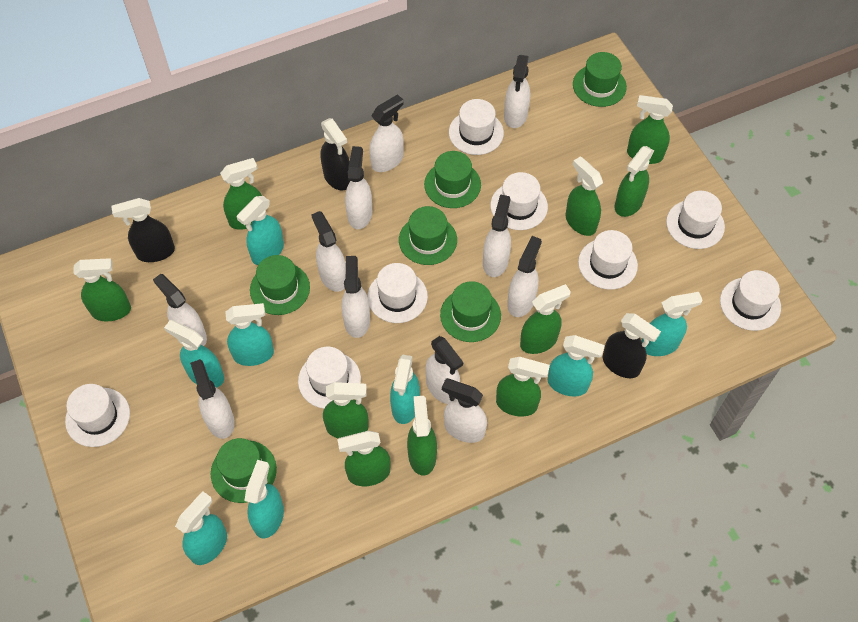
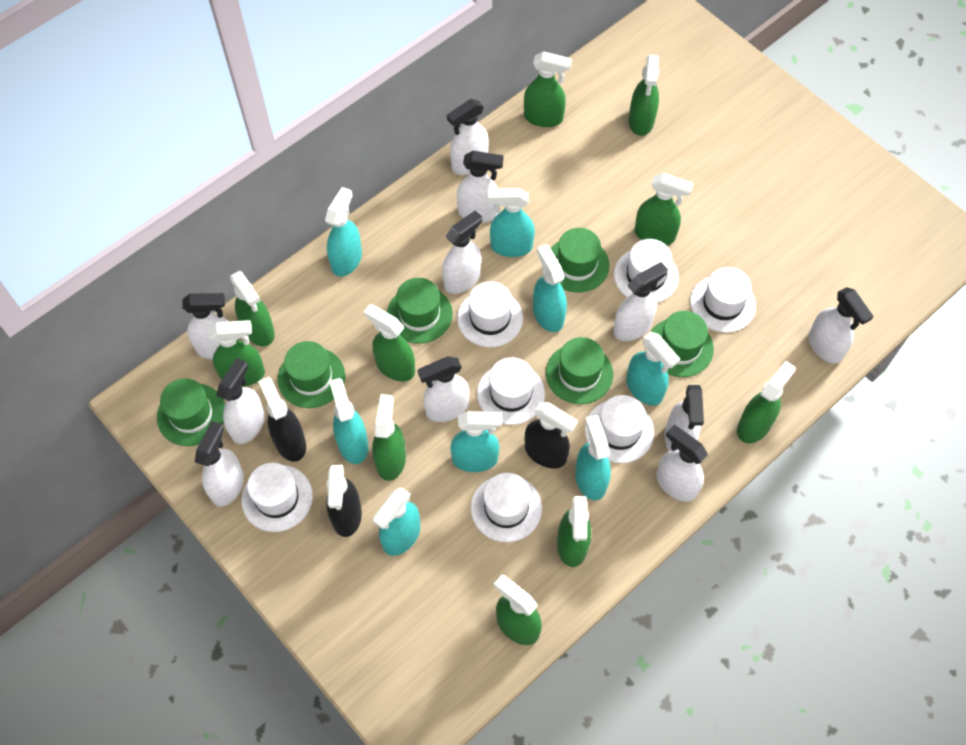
white hat: [65,384,130,447] [298,347,361,409] [367,263,428,323] [449,99,504,155] [490,172,548,230] [578,230,638,290] [666,191,725,249] [720,270,781,331] = 8 -> [241,463,313,532] [457,281,523,347] [471,473,542,542] [477,357,545,425] [585,395,654,463] [614,239,679,303] [690,267,756,333] = 7

